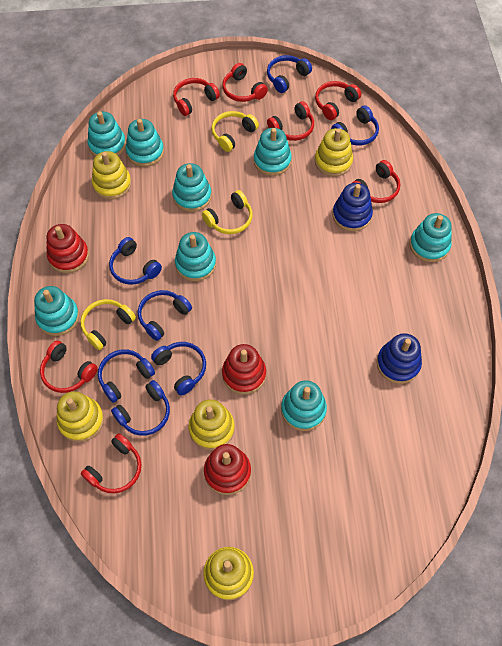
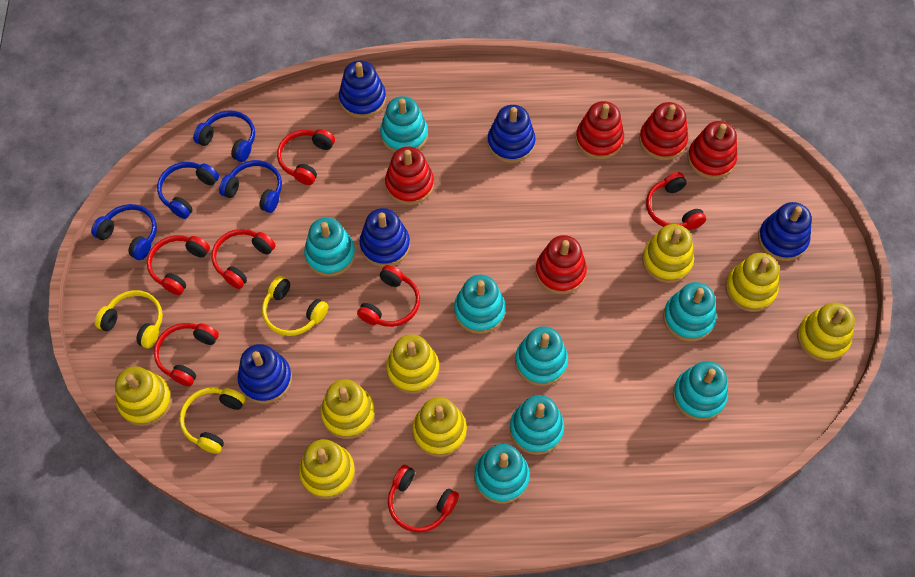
blue headphones: [98,349,155,403] [109,237,162,285] [111,380,170,436] [138,290,192,341] [151,342,206,396] [267,55,312,93] [331,105,379,146] = 7 -> [91,204,157,260] [157,162,219,219] [193,110,255,162] [219,160,282,213] = 4
blue stacking toy: [332,183,373,232] [376,333,422,384] = 2 -> [238,344,292,404] [339,60,386,118] [359,208,410,267] [487,105,536,163] [758,202,812,261] = 5
red stacking toy: [46,224,89,273] [204,444,251,495] [222,344,266,395] = 3 -> [385,146,434,205] [535,235,587,294] [576,101,624,159] [639,102,688,160] [687,121,737,179] = 5
yellow stacking toy: [56,391,104,442] [92,151,131,200] [189,399,235,450] [203,547,254,600] [315,128,353,176] = 5 -> [115,366,172,426] [299,439,355,499] [320,379,375,439] [386,334,439,394] [412,397,467,457] [642,224,694,283] [725,253,779,312] [797,302,855,362] = 8

